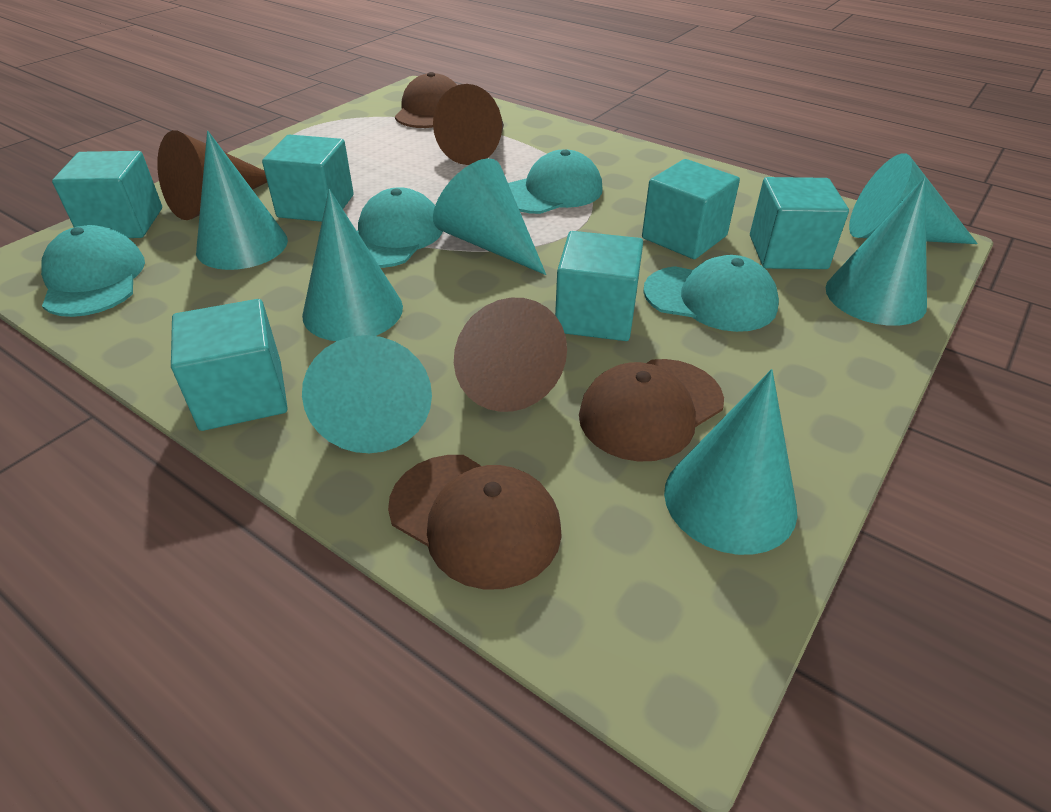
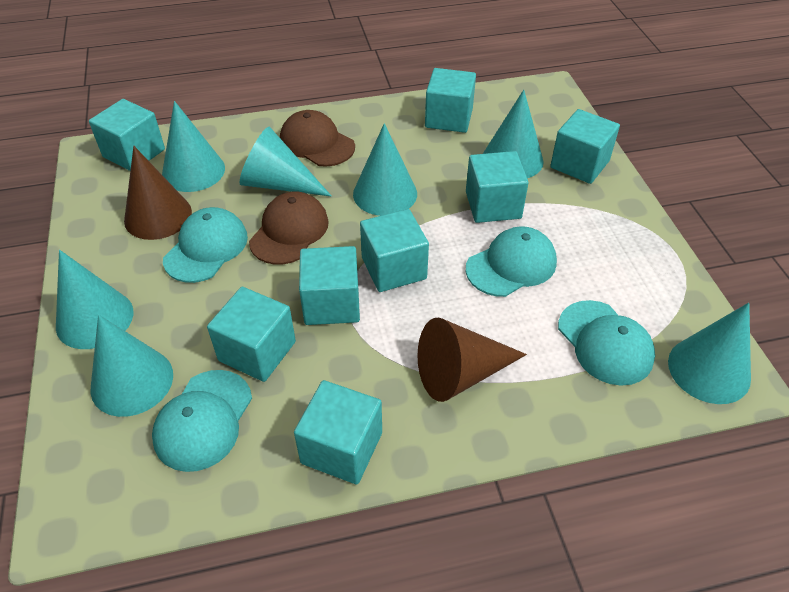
brown cap: [388,455,562,590] [395,72,457,128] [579,359,724,462] = 3 -> [249,191,329,265] [280,110,355,167] = 2
brown cone: [157,130,267,220] [433,84,504,165] [454,298,567,412] = 3 -> [124,146,192,240] [417,318,527,402] = 2
turquoise cube: [52,151,162,238] [171,299,288,431] [262,134,354,222] [555,231,643,341] [642,159,740,259] [750,177,849,269] = 6 -> [89,99,165,171] [207,287,296,382] [294,380,382,485] [299,246,360,325] [360,209,429,292] [425,68,476,133] [466,151,529,223] [550,109,620,184] = 8

